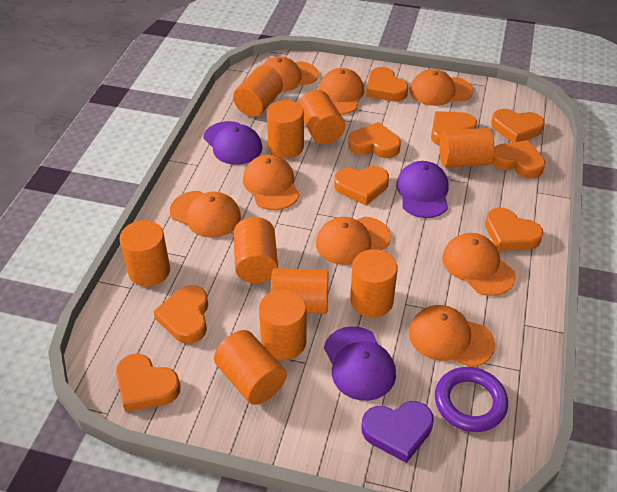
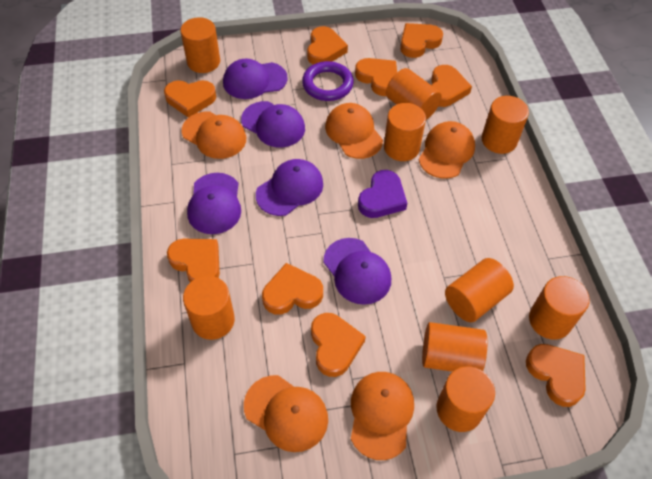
orange cap: [170,191,241,238] [243,154,300,210] [262,57,319,92] [316,217,391,265] [319,68,364,115] [409,305,495,367] [410,69,473,106] [442,233,516,296] = 8 -> [182,112,246,159] [244,375,328,452] [325,103,383,159] [351,372,414,460] [419,121,475,179] = 5
orange cylinder: [119,220,170,287] [214,330,287,405] [233,65,283,117] [233,217,278,283] [259,289,307,360] [267,100,304,158] [271,268,329,314] [298,90,345,144] [350,249,398,318] [439,128,494,167] = 10 -> [180,17,220,73] [183,276,235,340] [384,103,426,161] [386,68,442,120] [422,322,487,372] [436,366,495,432] [445,258,514,322] [482,96,529,154] [529,276,590,340] = 9
purple cap: [204,121,262,165] [324,326,396,401] [396,161,449,218] = 3 -> [187,173,241,234] [223,59,288,99] [241,101,305,148] [256,159,323,216] [323,238,391,305] = 5

